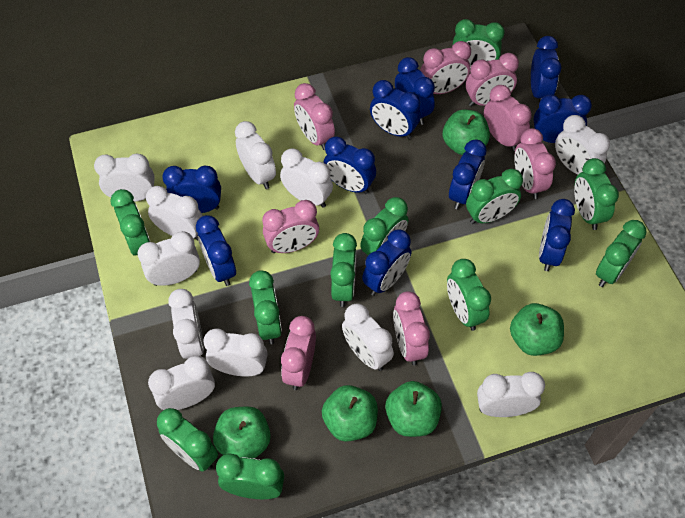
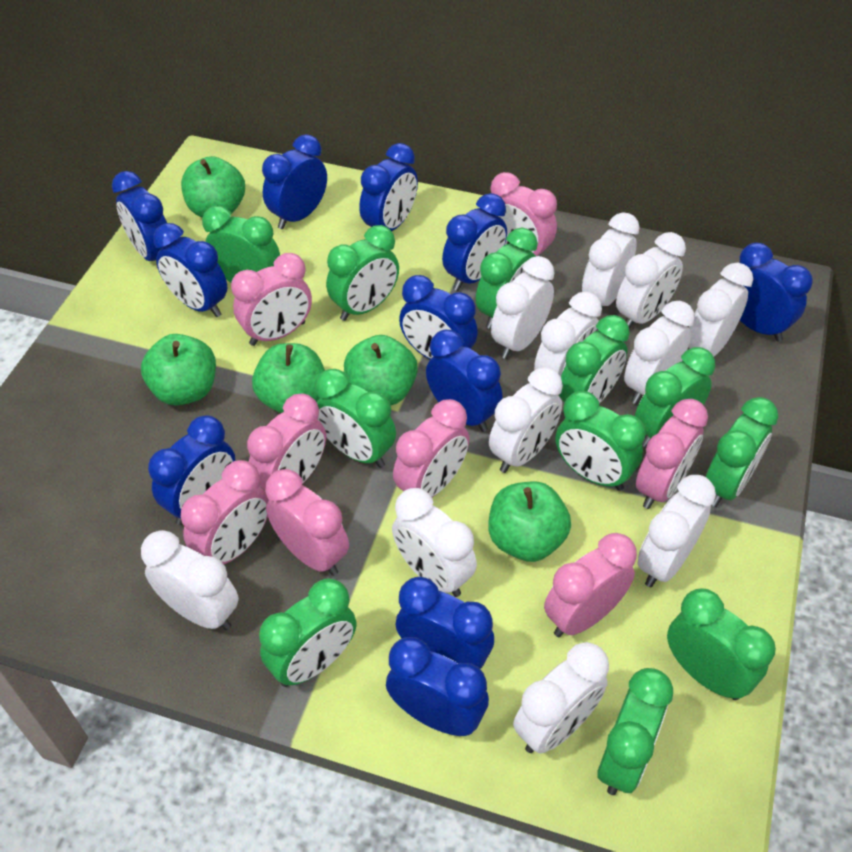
blue clock: [162,166,221,213] [196,215,236,286] [323,136,376,194] [362,229,411,296] [370,80,421,139] [395,57,435,125] [449,139,487,209] [531,36,562,103] [533,95,592,143] [539,199,575,271] = 10 -> [112,171,167,261] [148,415,236,525] [153,223,228,317] [262,134,327,229] [359,143,418,231] [386,637,489,736] [396,577,494,669] [399,275,478,359] [426,330,502,432] [442,193,507,291] [740,242,813,342] = 11

